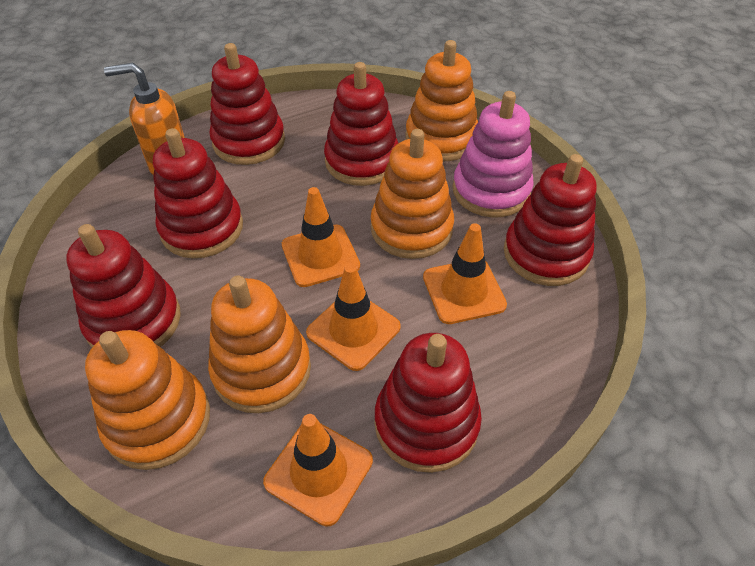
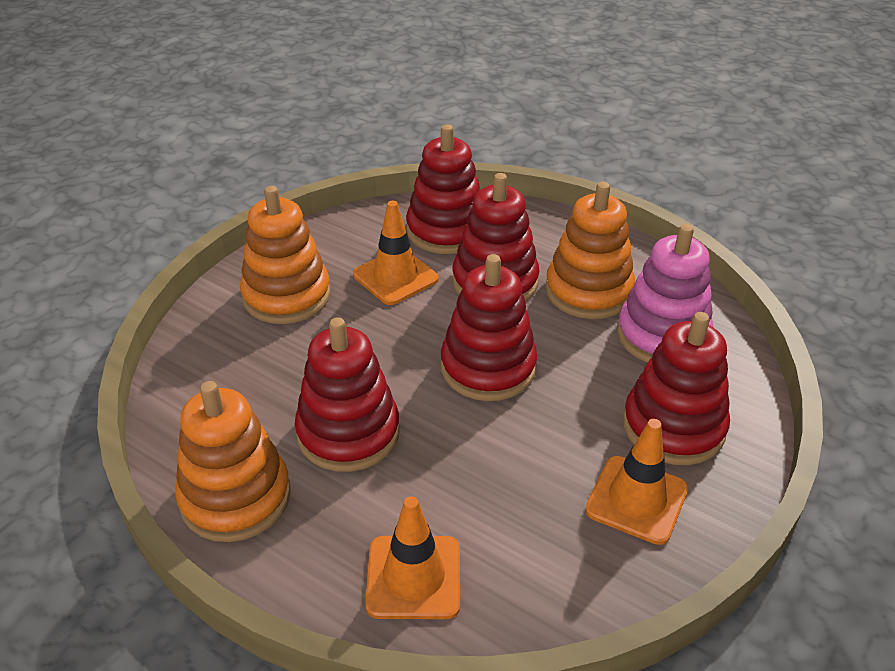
orange soap dispenser: [104,63,185,175] = 1 -> none = 0
orange stacking toy: [85,330,210,470] [208,276,311,413] [371,129,454,259] [406,40,478,161] = 4 -> [175,381,291,542] [240,186,331,324] [545,182,635,319] = 3
orange traffic cone: [263,414,373,527] [282,187,360,287] [306,264,401,371] [423,223,507,324] = 4 -> [353,201,439,305] [365,496,460,619] [585,419,688,545] = 3
red stacking toy: [66,224,181,347] [153,128,243,258] [209,43,285,165] [324,62,398,186] [374,333,482,473] [504,154,597,286] = 6 -> [295,317,400,472] [406,124,480,254] [441,254,537,401] [452,173,540,302] [623,312,730,465] = 5

